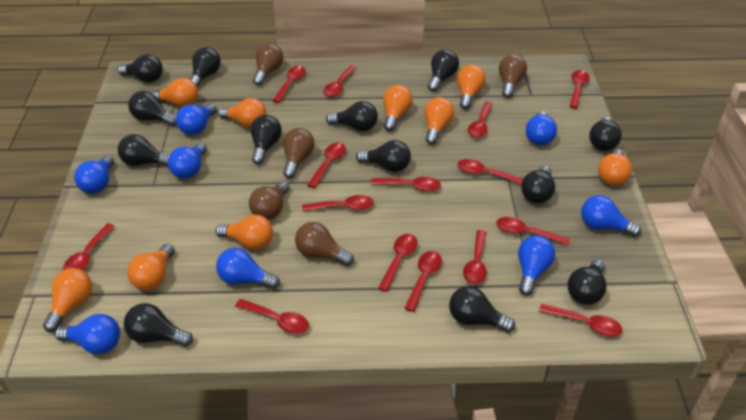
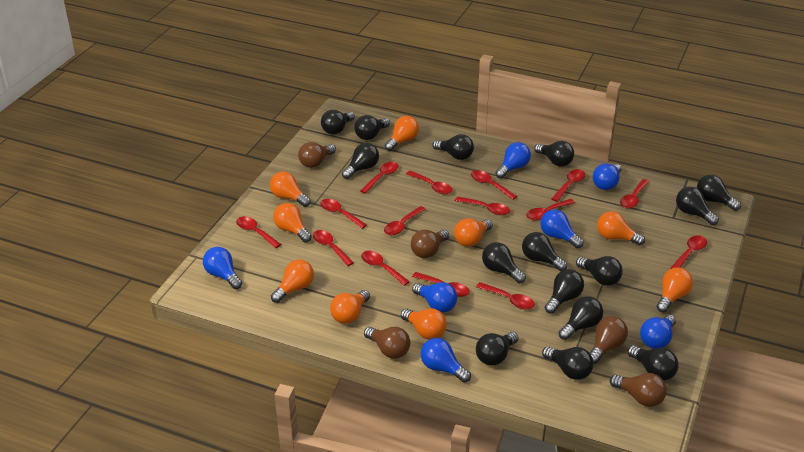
black light bulb: [118,54,163,83] [118,134,169,167] [124,303,193,347] [128,91,177,126] [190,47,221,88] [251,115,282,164] [326,101,378,131] [356,140,411,172] [428,49,459,92] [449,286,515,333] [521,166,555,204] [567,259,607,305] [589,117,622,151] = 13 -> [321,110,355,134] [342,143,379,179] [354,115,390,140] [433,134,474,160] [476,332,519,365] [482,242,526,283] [522,232,567,271] [535,141,574,167] [542,347,594,380] [545,269,584,314] [559,296,603,340] [576,256,623,286] [627,345,678,381] [676,187,719,225] [697,175,741,211] = 15
blue light bulb: [55,314,120,354] [74,155,114,194] [168,142,207,179] [176,103,217,135] [216,248,280,289] [518,235,555,296] [526,111,557,145] [581,195,641,237] = 8 -> [203,247,242,289] [412,282,457,313] [421,338,471,383] [495,142,531,179] [540,209,584,248] [593,164,621,190] [640,315,676,349] = 7

